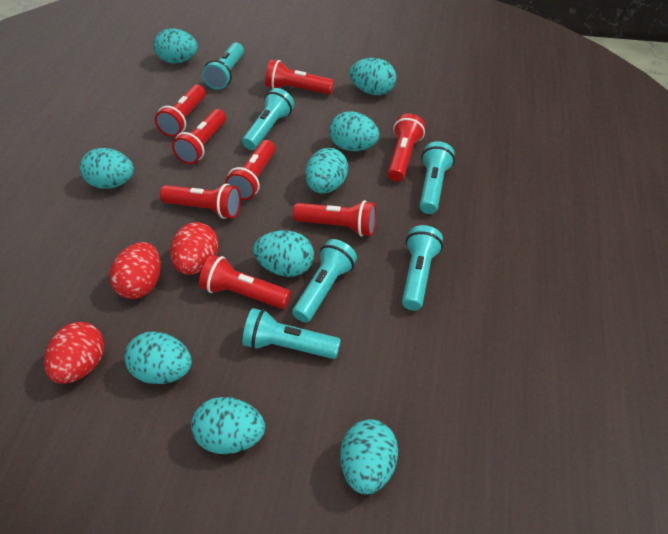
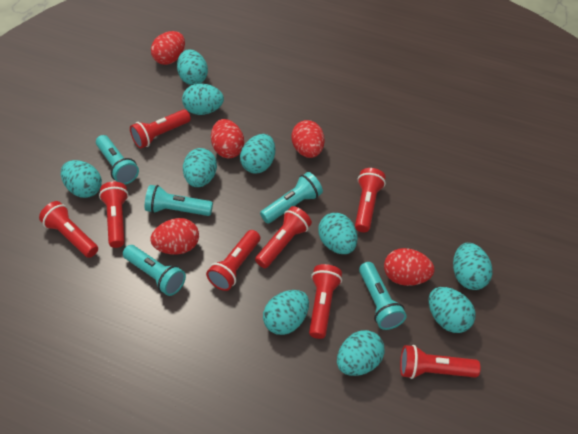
red egg: [44,322,104,384] [110,242,161,299] [170,222,219,275] = 3 -> [151,31,185,65] [151,218,199,255] [211,119,244,158] [292,120,325,158] [384,248,434,286] = 5
turquoise egg: [80,148,134,189] [124,331,192,384] [154,28,198,63] [191,397,265,454] [253,230,314,277] [305,148,348,193] [329,111,379,151] [340,419,398,494] [349,58,396,95] = 9 -> [61,160,102,198] [177,50,208,85] [182,84,224,115] [183,148,217,187] [240,134,275,174] [263,290,309,335] [318,213,357,254] [337,330,385,376] [429,287,475,333] [453,243,492,290] = 10
turquoise flashlight: [202,43,244,90] [242,88,294,150] [242,308,341,359] [292,239,357,323] [402,225,443,311] [419,141,455,214] = 6 -> [96,135,139,184] [123,245,186,296] [145,185,213,216] [260,172,323,224] [359,262,407,330] = 5

